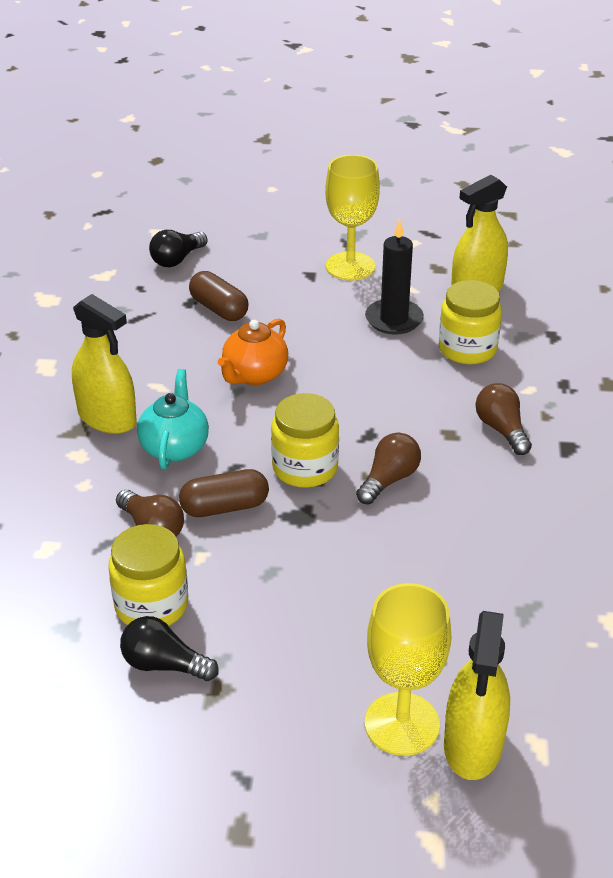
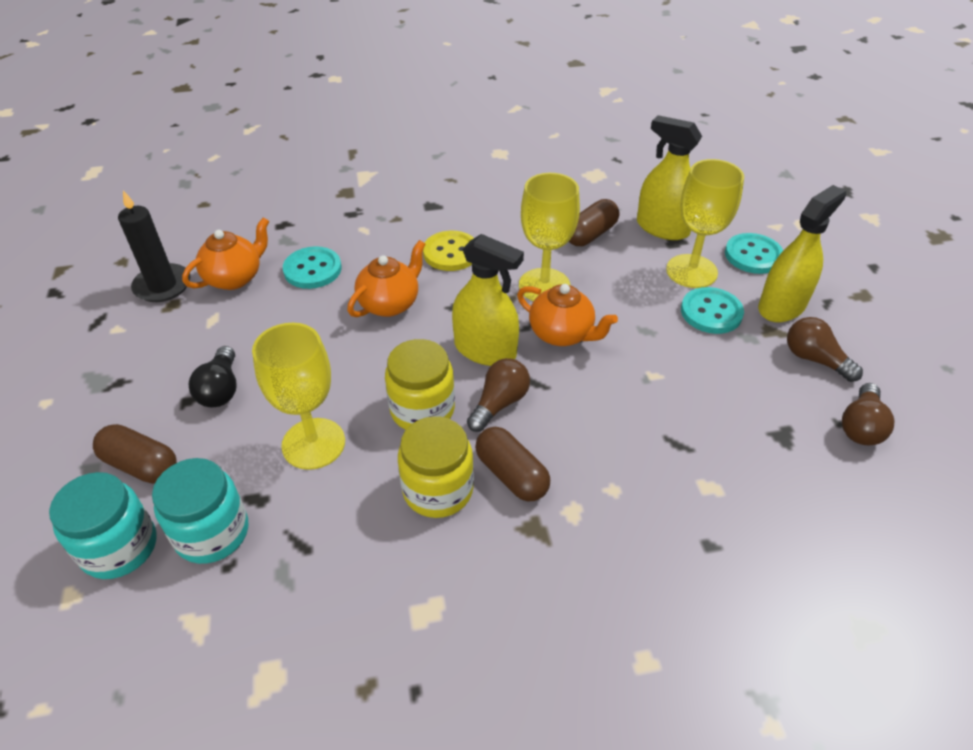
black light bulb: [120,616,219,681] [149,230,207,267] = 2 -> [188,346,237,407] = 1
brown capsule: [179,469,269,517] [189,271,249,321] = 2 -> [93,424,177,484] [475,427,550,501] [569,199,619,246] = 3
orange teapot: [218,318,288,385] = 1 -> [182,217,269,290] [347,240,425,317] [517,284,618,346] = 3
turquoise button: none = 0 -> [283,246,342,289] [681,287,744,334] [725,233,783,274] = 3
turquoise jar: none = 0 -> [49,472,157,579] [152,458,248,564] = 2
turquoise teapot: [137,369,209,469] = 1 -> none = 0
yellow button: none = 0 -> [423,231,474,271] = 1
yellow goblet: [325,155,380,281] [365,583,451,756] = 2 -> [252,323,345,470] [519,173,580,301] [666,159,744,288] = 3
yellow jar: [108,524,188,626] [271,393,339,488] [439,280,502,365] = 3 -> [385,339,455,430] [398,416,474,518] = 2

